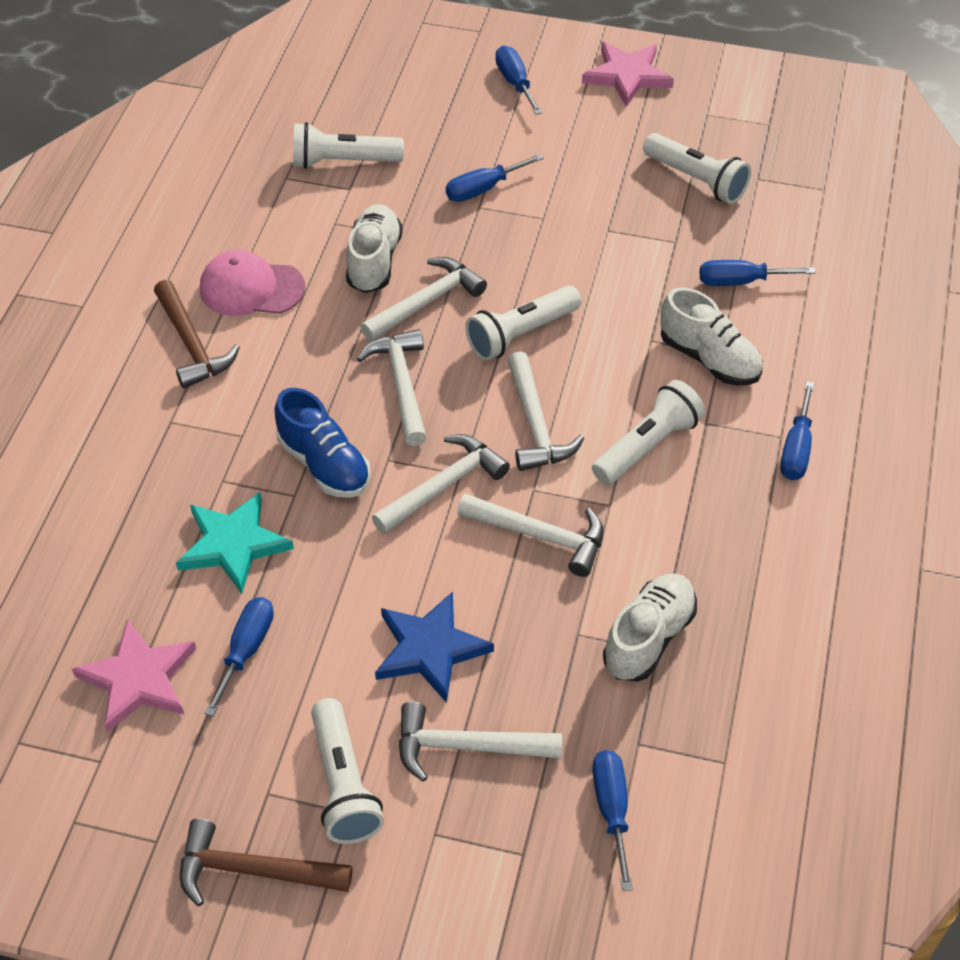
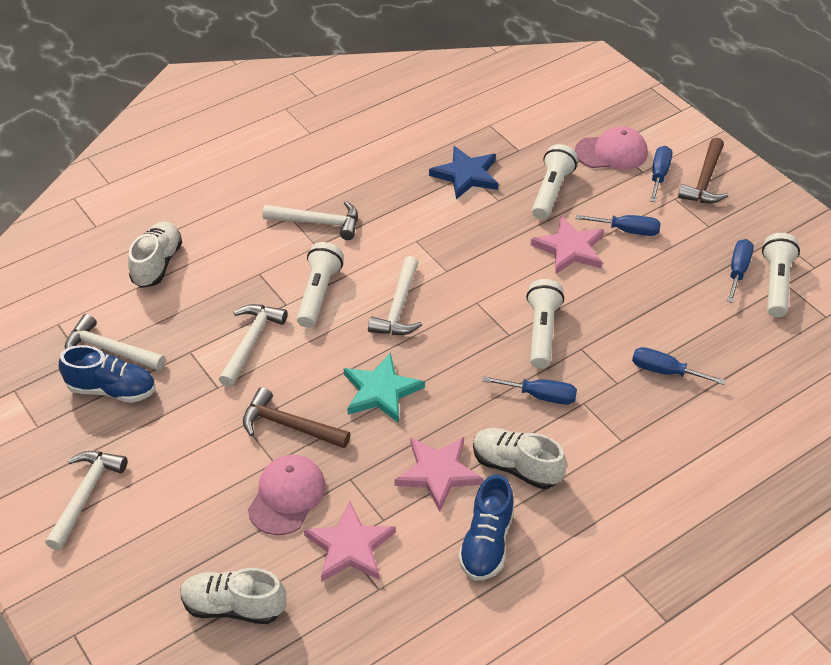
blue screwdriver: [204,597,274,716] [446,154,544,202] [495,46,542,115] [592,750,633,891] [700,260,816,286] [780,381,814,480] = 6 -> [482,376,577,405] [575,215,661,236] [632,347,726,385] [650,146,672,202] [727,239,754,303] = 5
blue shoe: [274,388,371,498] = 1 -> [59,345,155,403] [458,475,514,581] = 2
pink cap: [200,250,305,316] = 1 -> [248,455,326,535] [575,126,648,170] = 2
pink star: [72,619,196,733] [582,42,674,107] = 2 -> [304,501,396,582] [394,437,484,512] [531,216,604,275] = 3
white flashlight: [293,122,404,169] [311,698,384,844] [465,285,581,361] [592,380,705,485] [643,133,751,204] = 5 -> [297,242,344,328] [526,279,564,369] [532,144,578,220] [762,233,800,317] = 4
white hammer: [357,329,427,446] [360,257,487,341] [372,434,510,534] [399,702,562,782] [457,493,604,577] [507,352,584,471] = 6 -> [45,451,127,550] [64,314,165,371] [219,304,288,387] [263,201,358,240] [368,256,422,335] = 5

